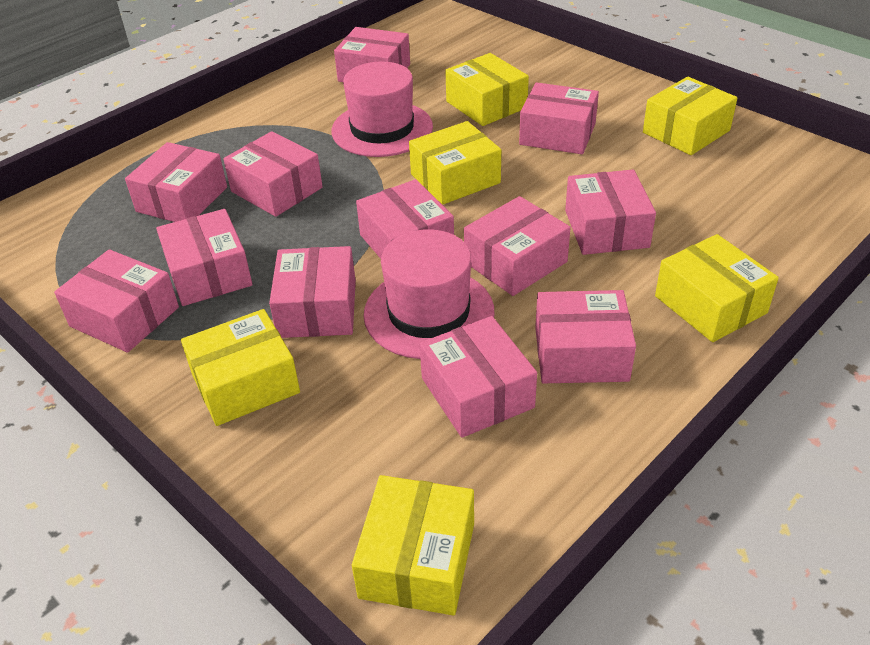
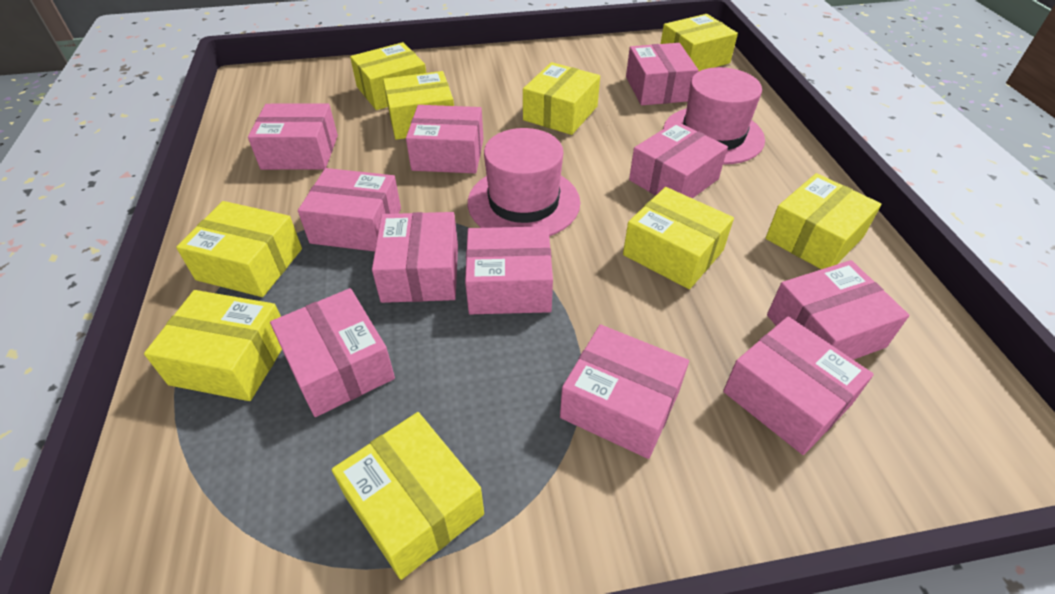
pink box: [54,249,179,353] [125,142,227,222] [156,209,252,306] [223,131,323,217] [269,246,356,338] [334,27,410,82] [356,179,454,259] [420,316,537,438] [464,196,571,296] [519,82,599,154] [535,290,636,383] [565,169,656,255] = 12 -> [248,103,338,170] [270,288,395,417] [298,168,401,252] [372,212,458,303] [406,105,484,173] [465,226,553,314] [560,324,689,459] [626,43,699,105] [629,121,728,198] [723,316,874,455] [767,260,909,360] = 11
yellow box: [181,309,300,426] [352,475,474,616] [409,121,501,205] [445,53,529,126] [643,77,737,155] [655,234,779,342] = 6 -> [144,290,282,401] [176,201,302,297] [332,412,484,580] [350,42,426,110] [383,71,454,140] [523,62,600,135] [623,187,734,289] [661,14,738,72] [766,173,881,269] = 9

